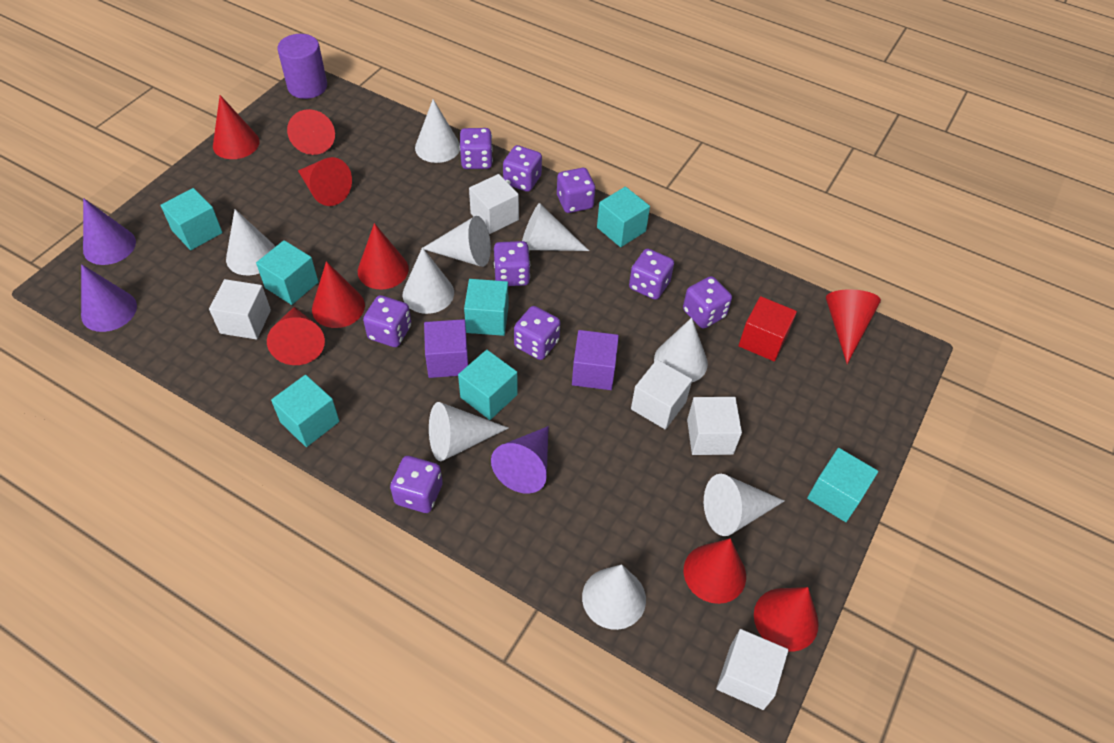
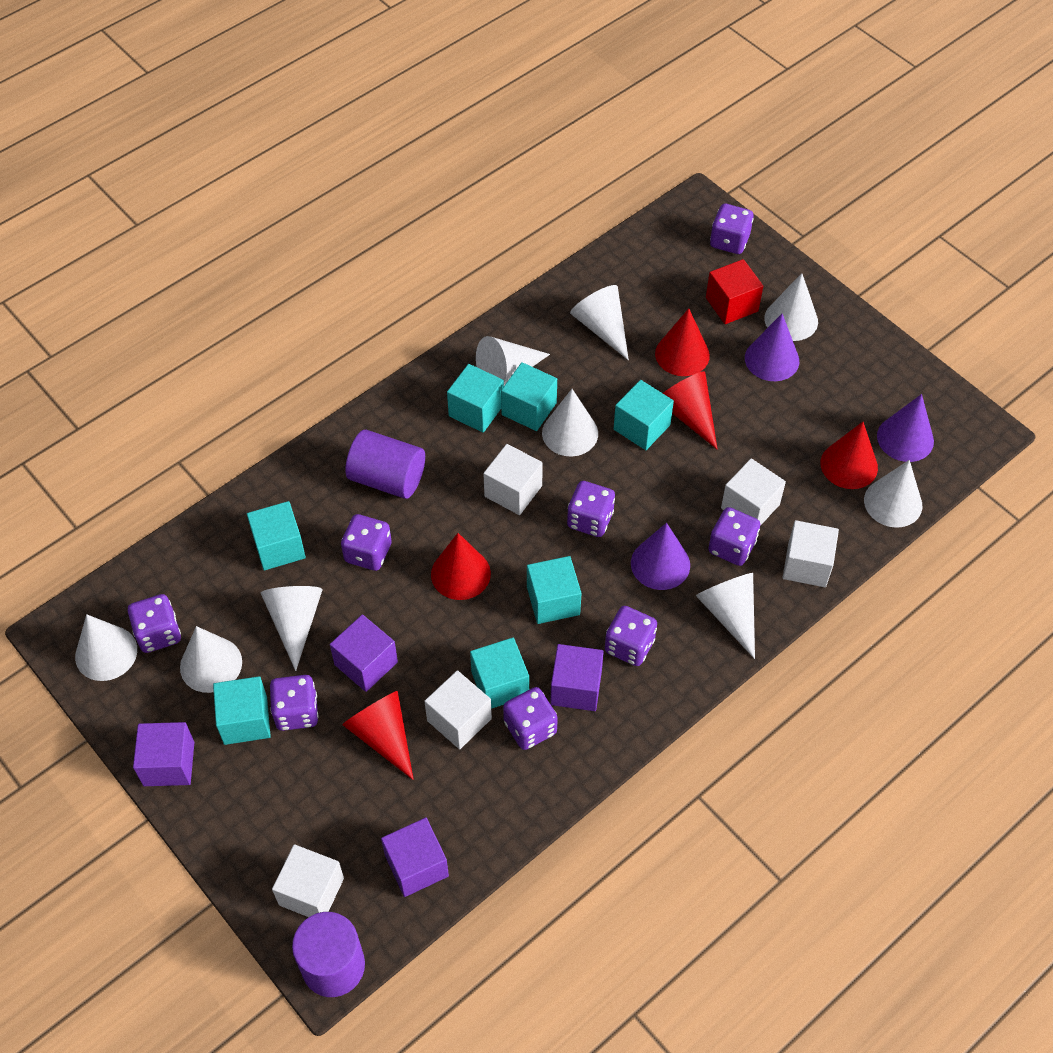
purple cube: [424,319,468,378] [572,330,619,390] = 2 -> [133,722,194,786] [330,614,398,692] [381,818,449,897] [550,644,604,711] = 4
purple cylinder: [277,34,327,99] = 1 -> [292,912,365,997] [345,430,425,499] = 2
purple dice: [363,295,411,347] [390,456,443,513] [460,128,493,169] [494,241,530,286] [503,145,542,192] [514,306,560,360] [557,168,595,213] [629,249,674,300] [683,276,732,329] = 9 -> [128,594,181,653] [270,675,319,731] [341,514,392,571] [503,687,558,750] [567,481,615,537] [605,606,657,666] [708,507,760,566] [710,204,753,254] = 8
red cone: [213,95,260,159] [267,307,325,365] [287,109,335,155] [298,157,352,206] [312,261,365,328] [358,223,409,290] [684,538,746,604] [754,587,819,651] [826,289,881,364] = 9 -> [342,691,414,780] [431,533,491,600] [655,308,710,376] [663,371,717,449] [821,422,878,489] = 5

